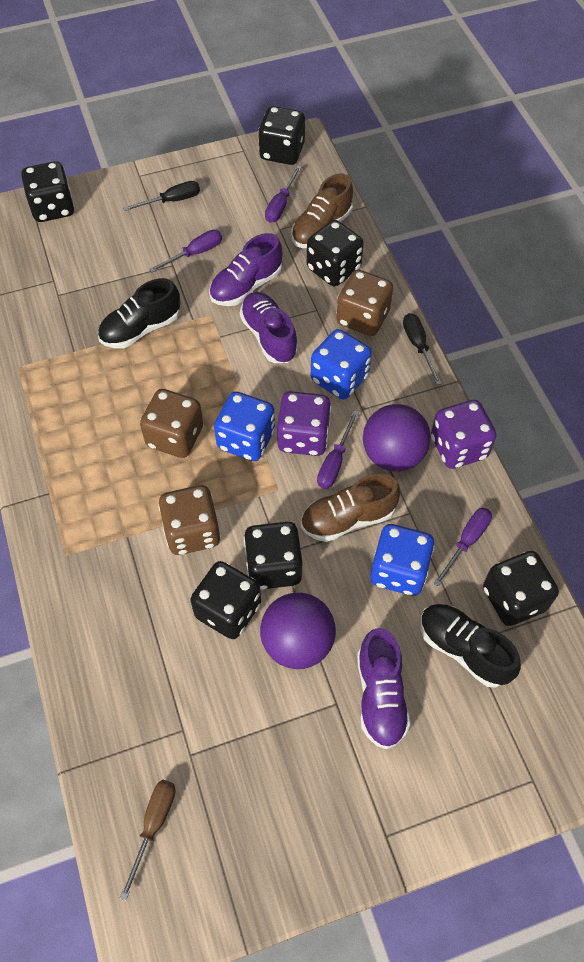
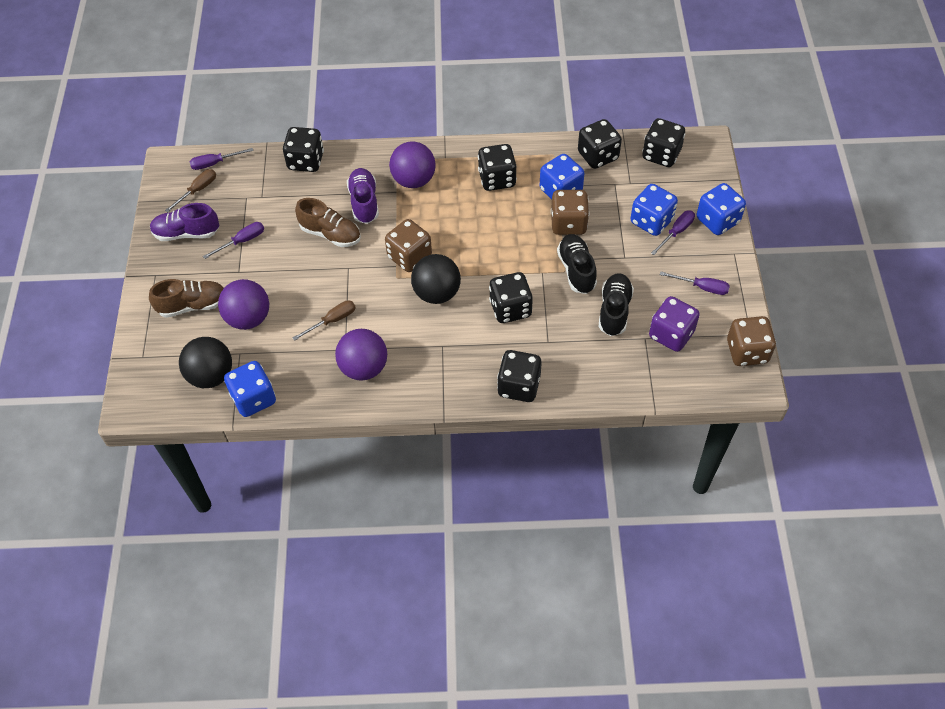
black ball: none = 0 -> [179,337,232,388] [411,254,461,304] = 2
black screwdriver: [123,181,200,211] [403,313,442,385] = 2 -> none = 0
blue dice: [214,391,275,461] [311,329,372,399] [371,524,435,596] = 3 -> [224,361,276,417] [540,154,585,199] [630,184,678,236] [697,183,746,235] = 4
brown screwdriver: [120,780,176,900] = 1 -> [165,169,216,212] [292,300,356,341] = 2
purple ball: [260,593,336,669] [363,404,431,472] = 2 -> [218,279,269,330] [335,329,387,380] [389,141,436,188] = 3
purple dice: [277,391,331,456] [431,400,496,469] = 2 -> [649,296,700,352] = 1
purple shoe: [209,233,282,306] [240,292,298,363] [357,628,411,749] = 3 -> [150,203,219,241] [347,168,379,224] = 2

